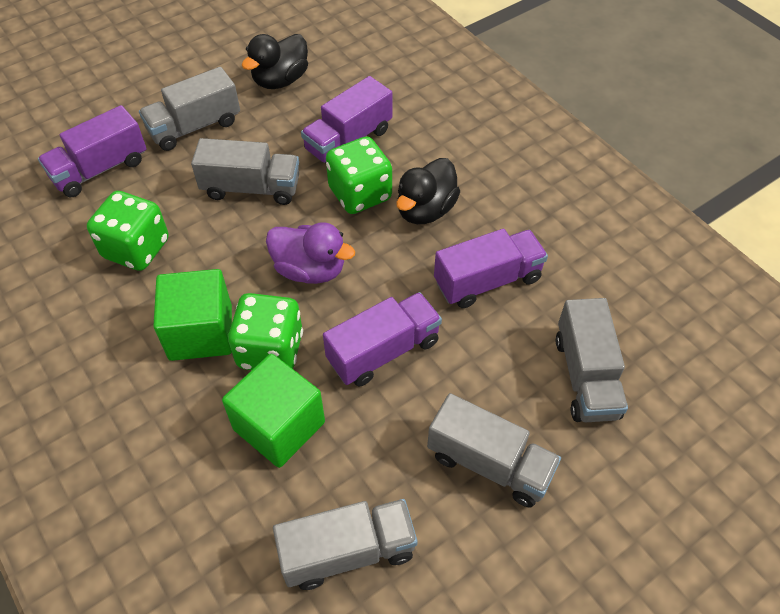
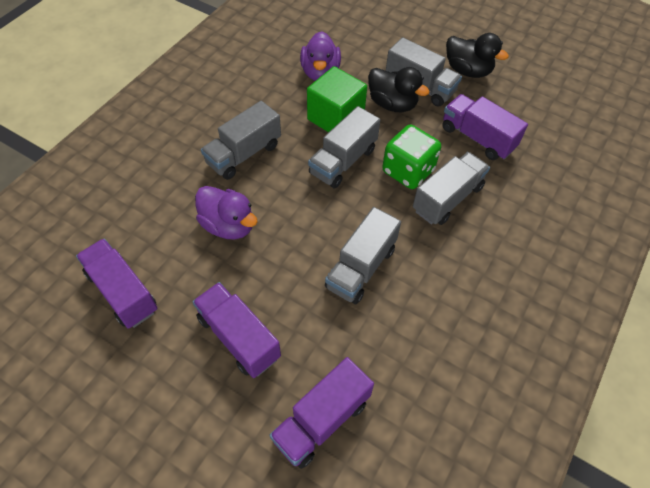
green cube: [153,269,232,361] [222,354,325,468] = 2 -> [307,66,367,132] = 1
green dice: [87,191,169,271] [228,293,303,370] [326,136,392,214] = 3 -> [382,125,441,189] = 1
purple duck: [266,222,355,284] = 1 -> [195,186,258,239] [300,31,341,81] = 2

